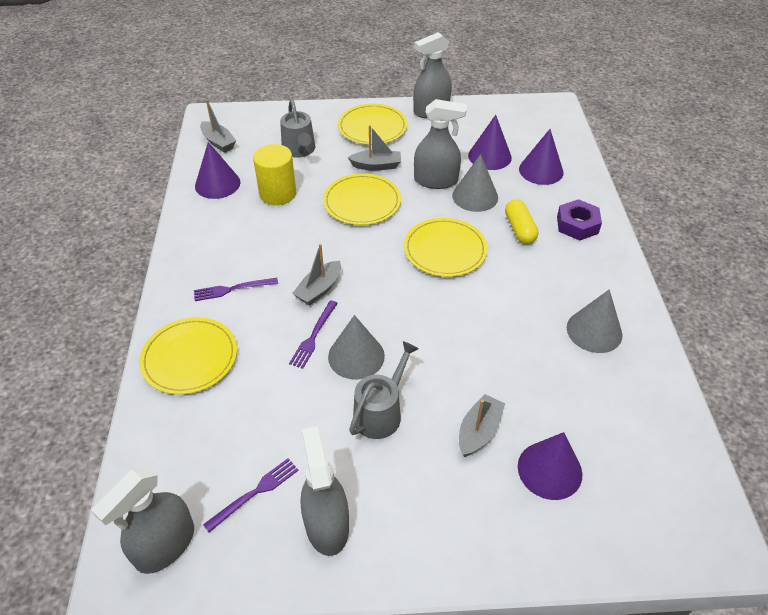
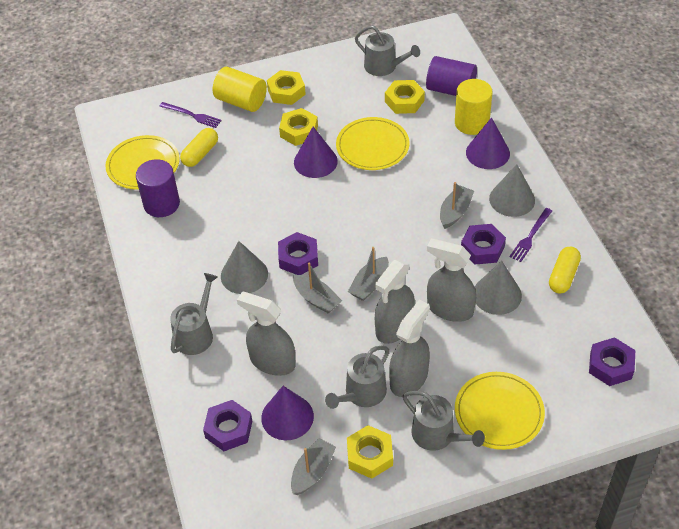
grey watering can: [280,99,315,158] [349,341,419,439] = 2 -> [170,273,218,355] [325,346,389,409] [355,25,420,76] [403,391,485,451] = 4
purple cone: [195,142,240,199] [468,115,512,170] [518,432,582,500] [519,129,564,185] = 4 -> [261,386,314,440] [294,127,338,178] [466,117,510,169] = 3
purple cylinder: none = 0 -> [136,159,180,217] [426,56,477,96] = 2
purple fork: [194,278,278,301] [203,458,299,532] [289,300,338,369] = 3 -> [159,102,222,128] [510,208,552,262] = 2
purple nut: [557,199,602,240] = 1 -> [203,400,252,451] [278,232,318,275] [461,224,506,264] [589,337,635,386] = 4
yellow capsule: [505,199,538,244] = 1 -> [180,128,218,167] [549,247,581,293] = 2
yellow cylinder: [253,144,296,205] = 1 -> [213,67,267,112] [455,79,492,135] = 2
yellow nut: none = 0 -> [267,70,306,105] [279,108,318,146] [347,425,393,479] [385,80,425,114] = 4
yellow plate: [139,317,237,395] [323,173,401,225] [338,104,407,145] [404,218,488,277] = 4 -> [106,135,180,190] [336,117,409,170] [455,372,545,450] = 3

